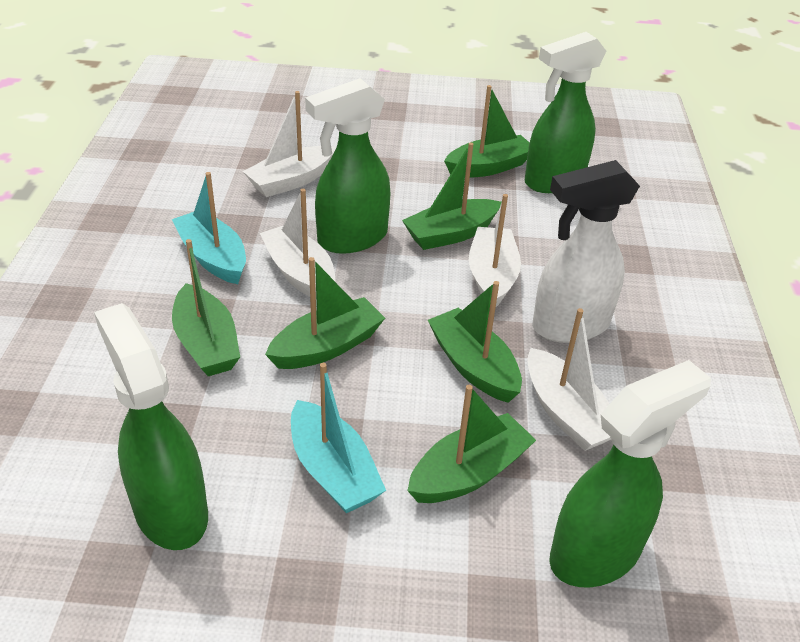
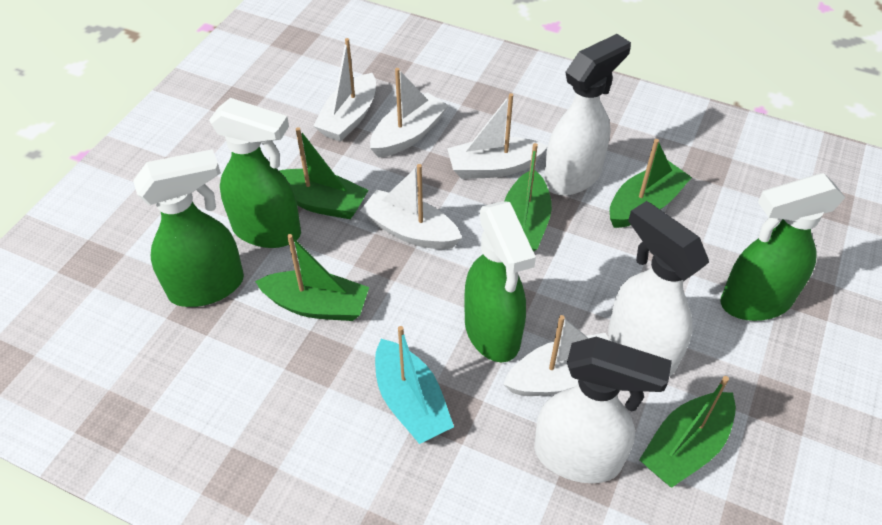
green boat: [172,239,240,376] [265,257,385,369] [402,142,502,250] [407,385,536,503] [428,281,522,403] [444,85,529,178] = 6 -> [255,234,369,321] [279,127,369,219] [504,143,552,252] [610,139,692,228] [639,376,736,488] = 5
turquoise boat: [172,172,246,284] [291,363,386,513] = 2 -> [375,326,454,444] = 1
white boat: [243,91,335,197] [260,189,335,297] [469,194,521,307] [527,308,611,451] = 4 -> [314,38,376,142] [360,164,462,249] [370,68,449,158] [447,93,548,179] [503,315,610,396] = 5
white spray bottle: [532,160,640,343] = 1 -> [534,337,672,483] [544,34,631,196] [608,201,709,376] = 3

